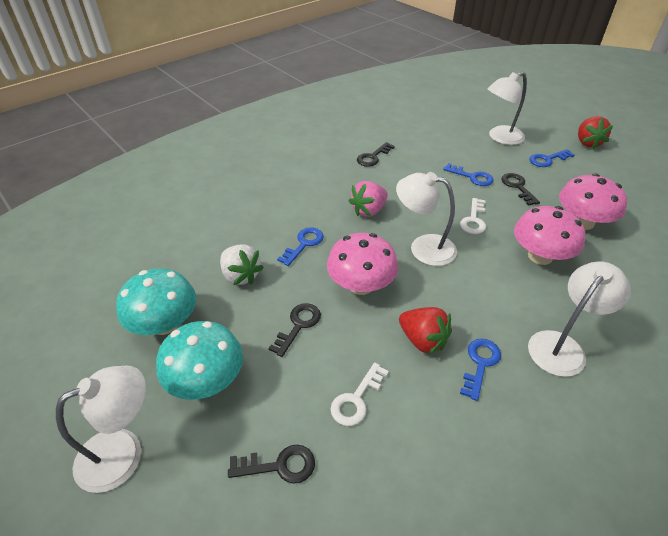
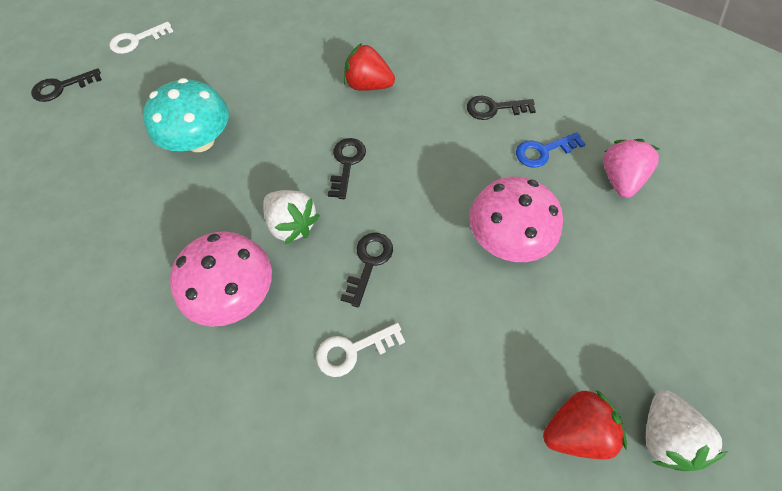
blue key: [277,228,324,266] [443,163,494,186] [460,339,501,401] [529,149,575,167] = 4 -> [516,132,586,168] = 1
pink mushroom: [327,233,398,295] [514,206,585,265] [559,174,627,230] = 3 -> [170,231,272,327] [469,177,563,262] = 2
turquoise mushroom: [116,268,196,335] [156,321,243,400] = 2 -> [143,78,229,152] = 1
white lamp: [56,366,146,493] [396,172,457,266] [488,72,527,145] [528,261,631,377] = 4 -> none = 0
white strawberry: [220,245,264,285] = 1 -> [263,190,320,244] [646,390,728,471] = 2

